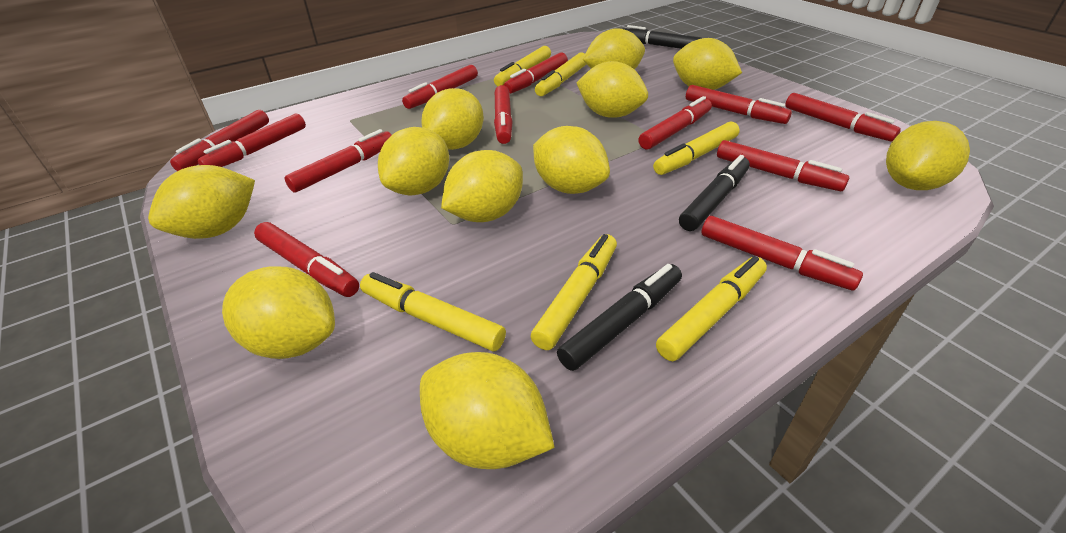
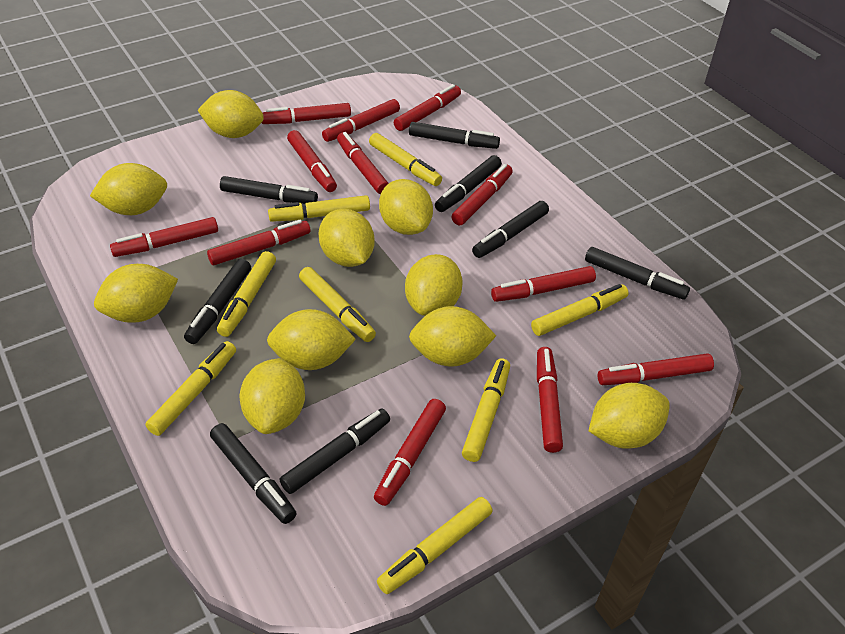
black marker: [557,264,682,371] [623,25,702,49] [679,155,750,231] = 3 -> [184,259,251,344] [210,423,297,524] [220,176,318,204] [280,408,390,494] [409,122,500,149] [435,155,502,212] [472,201,549,258] [585,247,690,300] = 8
yellow lemon: [148,165,255,239] [222,266,335,359] [378,127,449,195] [420,352,555,469] [421,88,484,150] [441,150,523,222] [533,126,610,194] [576,61,648,118] [582,28,645,70] [673,38,742,90] [886,121,970,190] = 11 -> [90,163,167,215] [94,264,178,323] [198,90,264,138] [240,358,305,434] [267,309,356,370] [319,209,374,267] [379,179,433,235] [405,254,463,316] [409,306,496,367] [589,383,670,449] = 10
yellow marker: [360,272,506,351] [494,46,551,86] [531,234,617,350] [535,52,586,96] [653,122,740,175] [656,256,767,361] = 6 -> [145,341,236,436] [217,251,276,337] [268,195,370,222] [299,267,376,342] [369,133,442,186] [377,497,492,594] [462,358,510,462] [531,284,629,336] = 8

